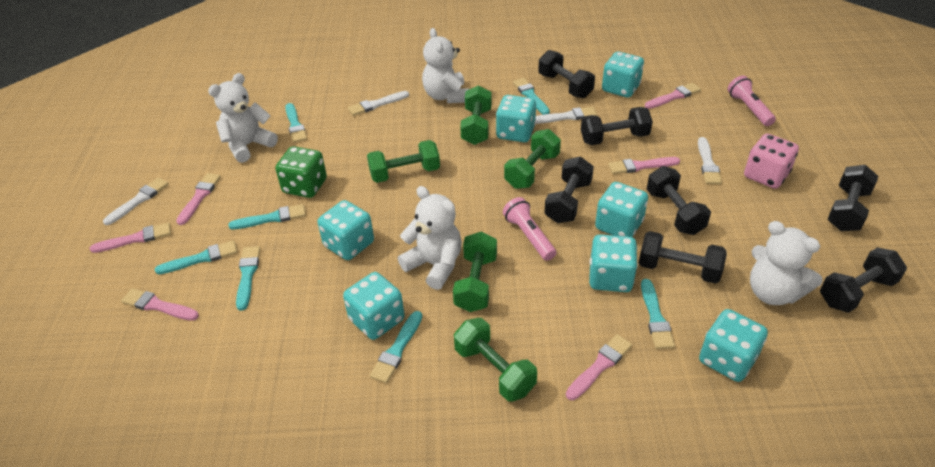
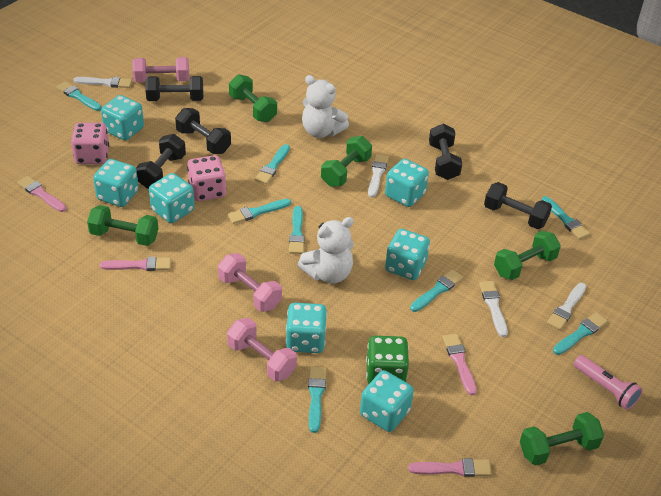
black dumbbell: [538,50,595,98] [544,157,594,223] [581,107,653,145] [639,231,727,284] [647,166,711,235] [820,247,907,313] [828,165,878,231] = 7 -> [136,134,186,189] [145,76,203,101] [175,108,231,154] [429,124,462,180] [484,182,552,229] = 5
pink brush: [90,222,171,253] [121,288,199,321] [176,173,221,225] [566,334,632,400] [608,157,680,174] [645,83,701,109] = 6 -> [17,176,67,212] [100,257,171,271] [408,458,492,477] [442,333,477,395] = 4
pink dice: [744,133,799,189] = 1 -> [71,123,109,164] [187,155,226,201] = 2
pink dumbbell: none = 0 -> [132,57,189,82] [218,253,282,312] [227,318,297,382] = 3
pink flashlight: [503,197,556,261] [728,76,776,126] = 2 -> [574,355,642,410] = 1
turquoise brush: [155,240,237,275] [228,204,306,229] [236,246,260,311] [285,103,307,143] [370,311,422,383] [513,78,550,115] [641,279,675,349] = 7 -> [56,81,102,111] [228,199,291,224] [255,144,290,184] [289,206,305,254] [308,366,326,433] [410,269,463,312] [541,196,590,239] [553,312,608,355] = 8
white teddy bear: [208,73,278,163] [398,186,462,290] [422,28,469,103] [750,221,823,305] = 4 -> [298,217,354,284] [302,75,349,138] = 2

